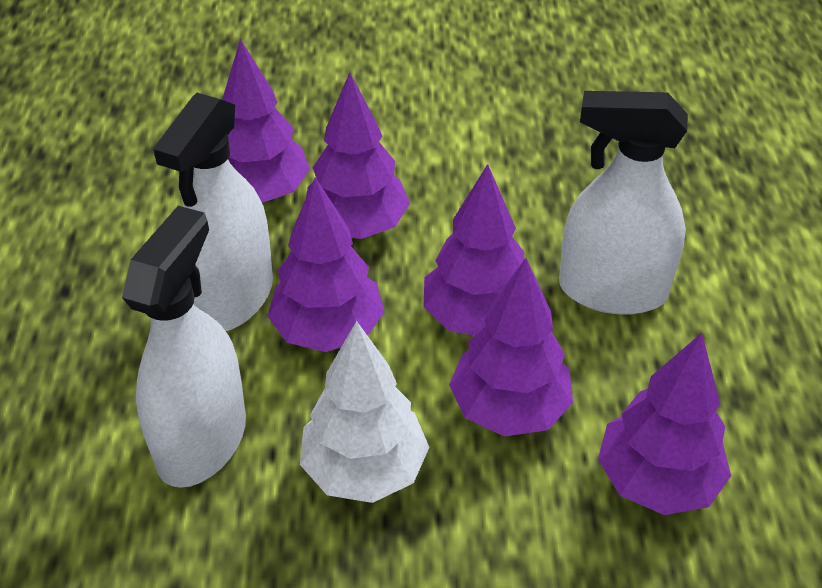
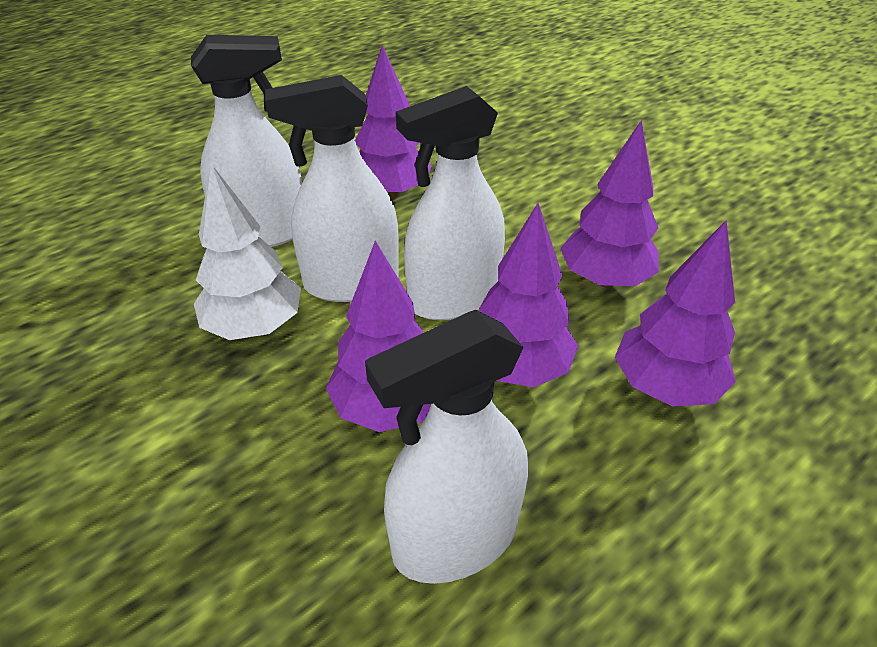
purple tree: [222,39,310,203] [267,178,385,352] [306,72,410,239] [424,164,524,335] [449,258,573,436] [598,333,731,515] = 6 -> [326,241,431,432] [355,45,431,199] [479,203,578,387] [561,120,659,287] [615,220,736,407] = 5
white spray bottle: [122,206,246,488] [153,93,273,331] [559,91,688,315] = 3 -> [191,35,302,247] [265,75,399,302] [365,310,528,584] [396,86,505,320] = 4

